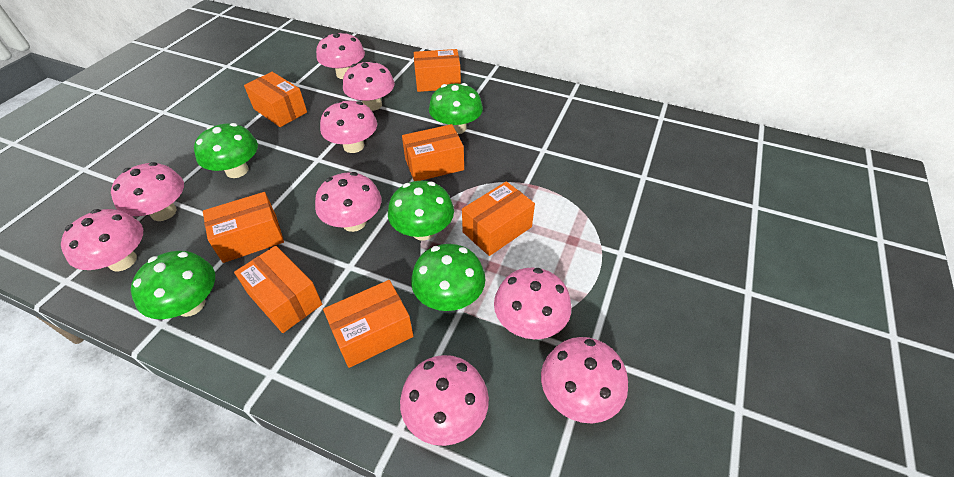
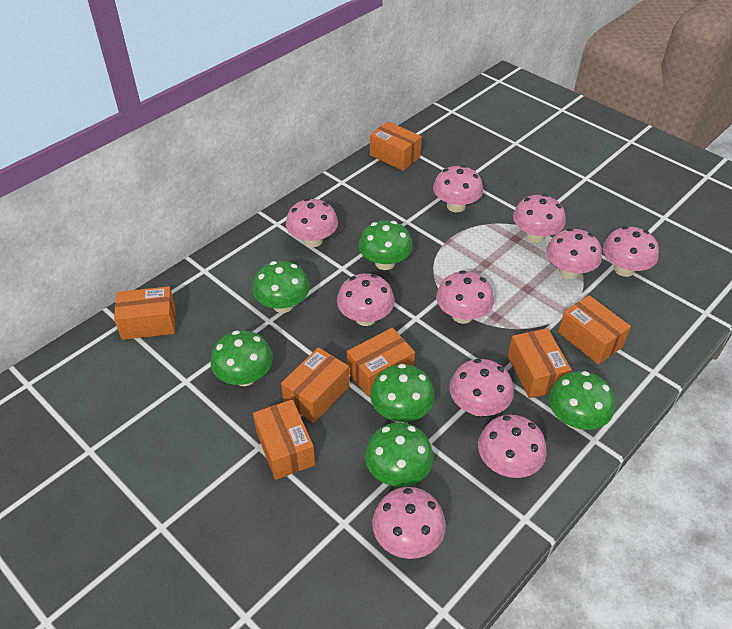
green mushroom: [131,251,215,319] [194,123,258,178] [388,181,454,240] [411,244,486,311] [429,83,483,134] = 5 -> [210,330,273,386] [253,261,310,313] [359,220,413,270] [365,423,434,487] [370,364,435,422] [549,371,615,430] = 6
pink mushroom: [61,209,143,271] [111,162,184,221] [315,172,381,232] [316,31,365,79] [320,100,377,153] [343,61,395,111] [400,355,489,446] [494,268,571,339] [541,337,628,423] = 9 -> [286,198,338,247] [337,273,395,326] [372,487,446,559] [433,165,483,212] [436,270,494,324] [449,359,514,416] [478,415,547,478] [513,194,566,243] [546,228,602,279] [603,226,659,277] = 10

